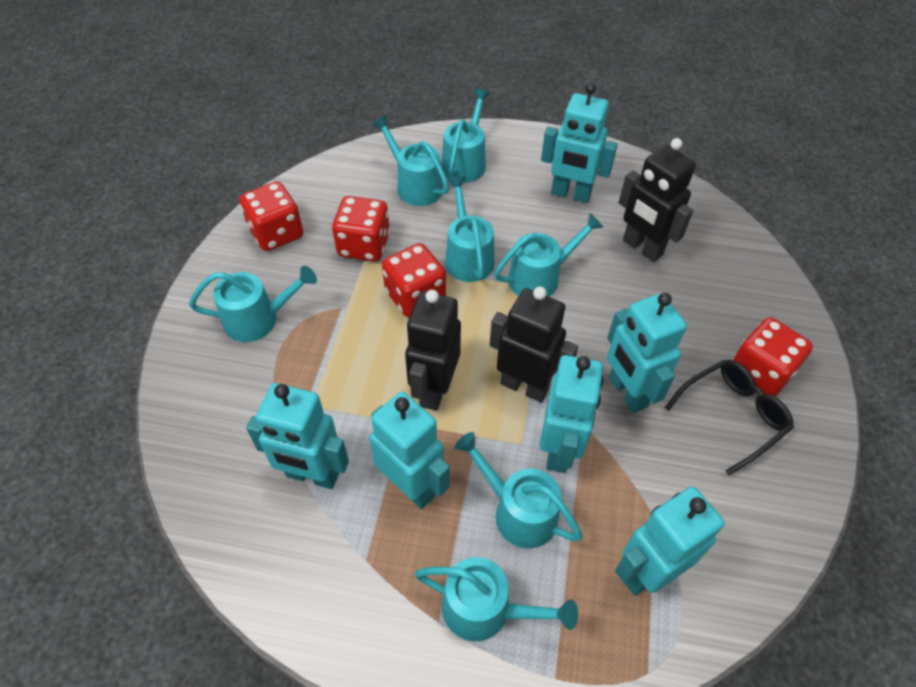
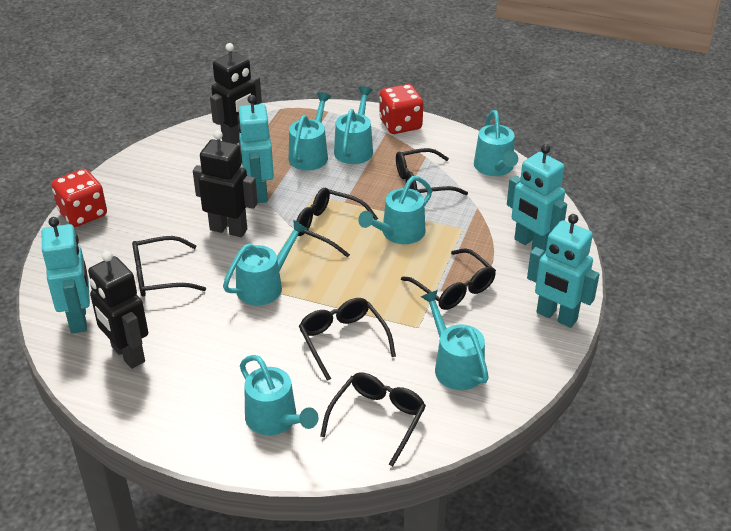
black glasses: [665,360,794,475] = 1 -> [132,236,206,297] [296,188,378,257] [299,298,396,381] [320,372,426,467] [396,148,468,195] [401,248,496,310] = 6
red dice: [240,182,303,251] [332,196,390,261] [382,243,446,317] [732,317,813,396] = 4 -> [52,169,107,227] [379,84,423,134] = 2
turquoise robot: [246,383,349,489] [369,392,450,509] [540,355,603,473] [541,83,618,203] [607,293,687,413] [615,486,725,596] = 6 -> [42,217,90,334] [237,95,274,203] [507,144,567,252] [527,214,600,328] = 4

